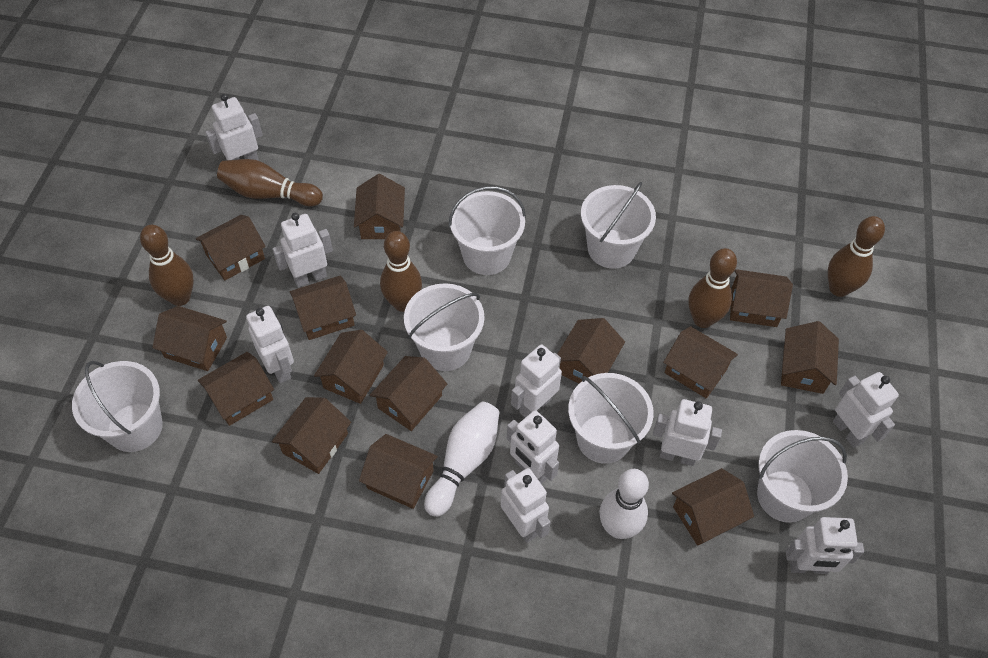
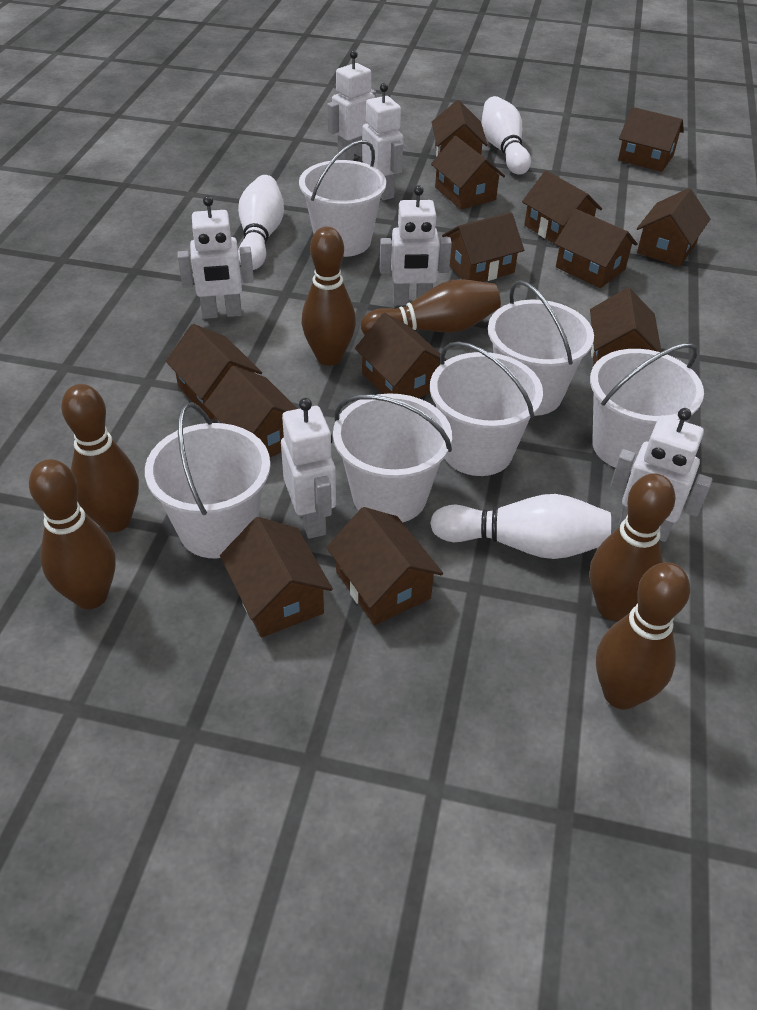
brown bowling pin: [140,225,194,306] [217,159,323,206] [380,231,422,312] [689,248,737,328] [828,216,885,297] = 5 -> [29,459,116,609] [61,384,139,532] [301,226,356,366] [361,279,501,335] [590,473,675,621] [596,562,690,710] = 6
brown house: [152,306,227,371] [196,215,266,280] [198,352,274,426] [272,397,351,474] [290,275,356,340] [314,330,388,404] [354,174,405,239] [359,434,438,509] [370,356,447,431] [557,318,625,383] [663,326,738,398] [672,468,754,546] [730,269,793,327] [781,321,839,394] = 14 -> [166,324,262,420] [204,366,298,457] [220,517,333,637] [326,507,443,625] [355,313,447,398] [431,136,505,210] [432,100,488,156] [442,212,524,282] [522,170,602,243] [554,209,638,288] [590,288,662,365] [618,107,684,172] [637,188,710,267] = 13
white bowling pin: [424,401,500,517] [599,469,649,539] = 2 -> [238,175,284,270] [430,494,611,559] [482,96,531,175] = 3
white robot: [206,94,263,161] [246,306,294,383] [273,213,333,288] [501,468,551,543] [507,410,559,484] [511,345,562,418] [653,399,722,466] [786,517,864,574] [833,372,899,448] = 9 -> [177,196,254,319] [281,398,336,539] [327,50,376,160] [362,83,403,200] [380,185,452,306] [610,408,712,542] = 6

